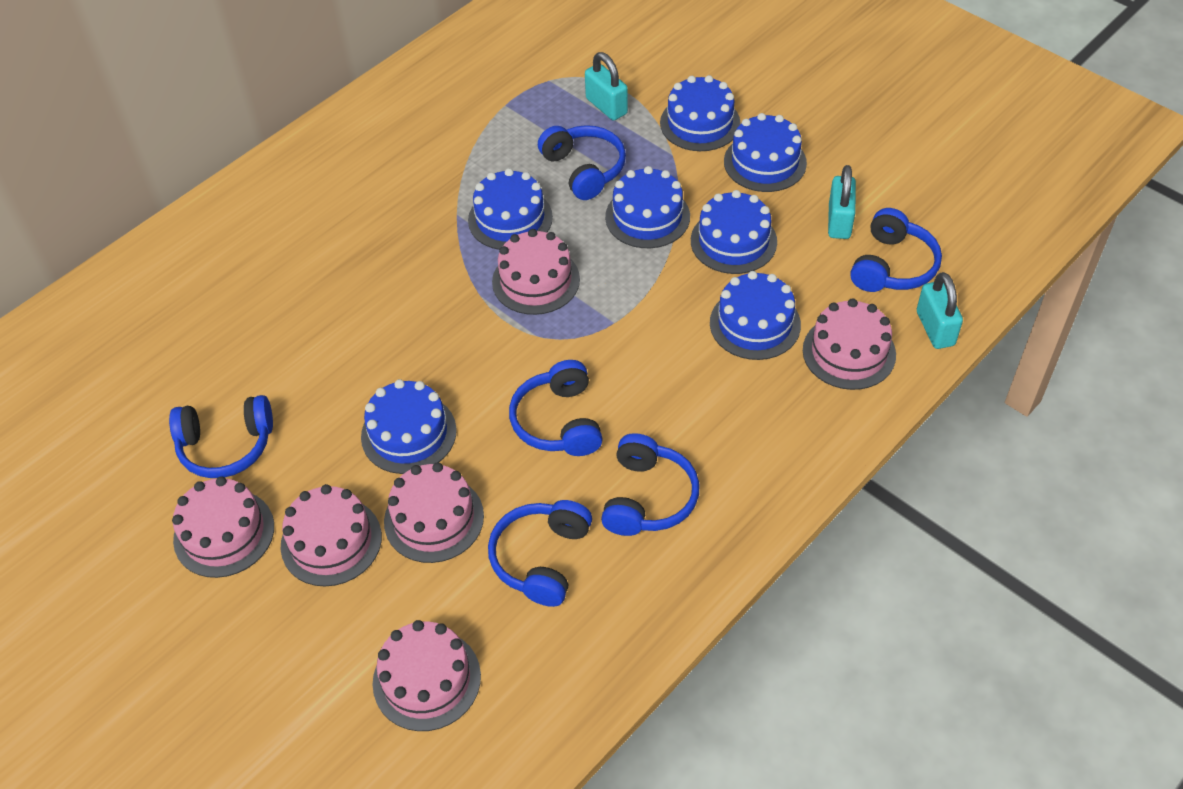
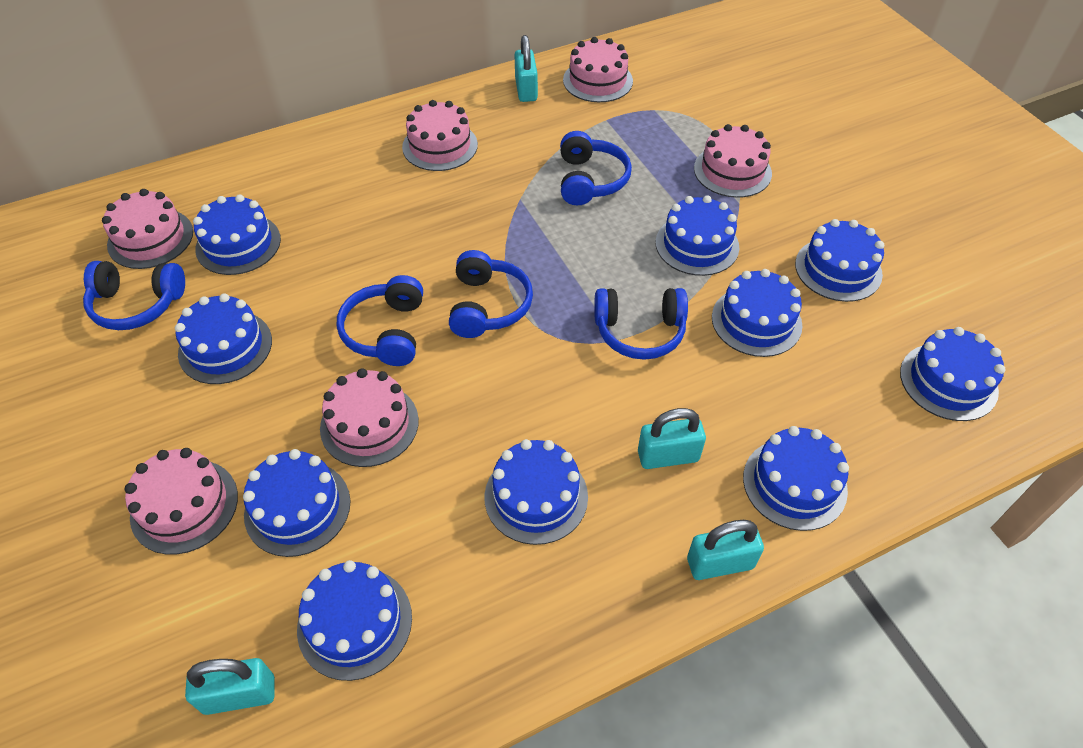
blue cake: [361,379,457,474] [468,168,553,250] [605,166,690,248] [660,75,741,151] [691,190,777,274] [710,271,801,360] [724,113,807,192] = 7 -> [175,293,272,384] [193,194,281,275] [243,449,350,557] [297,560,412,681] [484,439,588,545] [656,195,739,276] [712,269,803,357] [743,426,849,531] [795,219,884,302] [900,327,1005,421] = 10
blue headphones: [169,395,273,478] [488,500,592,607] [509,360,603,456] [538,125,626,200] [601,433,699,536] [850,208,942,292] = 6 -> [83,261,185,330] [337,275,423,366] [449,250,533,338] [560,131,632,206] [594,288,688,360] = 5
turquoise padlock: [585,52,628,121] [828,165,856,239] [917,272,963,349] = 3 -> [185,658,275,715] [514,35,538,102] [638,408,706,469] [687,520,764,580] = 4

